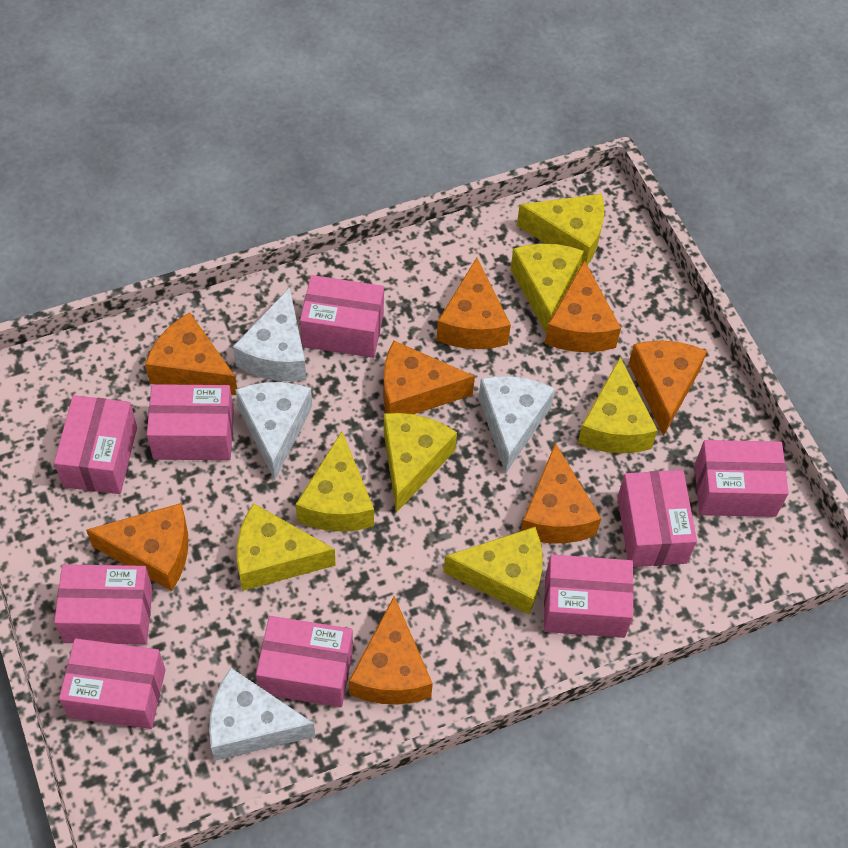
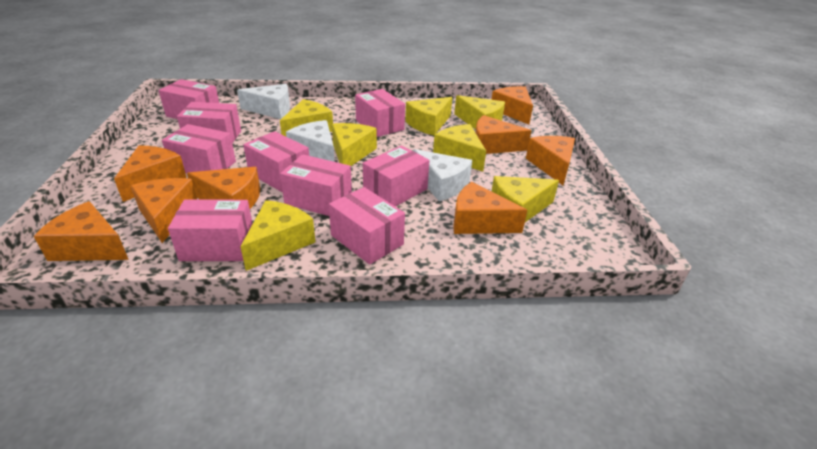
white cheese: [209,668,315,761] [233,287,306,381] [235,382,312,480] [479,376,555,474] = 4 -> [237,84,290,119] [286,120,335,162] [413,149,472,201] = 3

